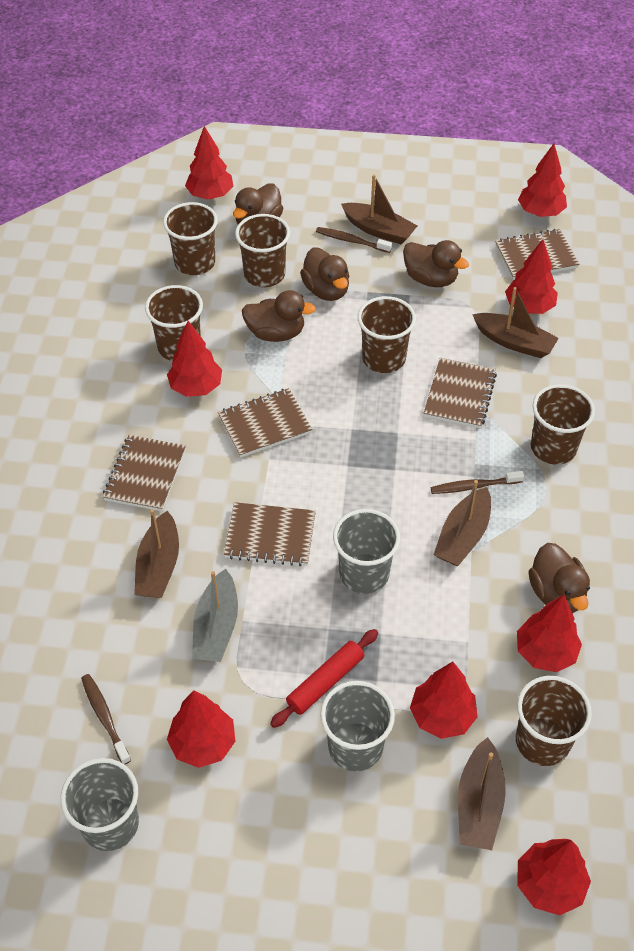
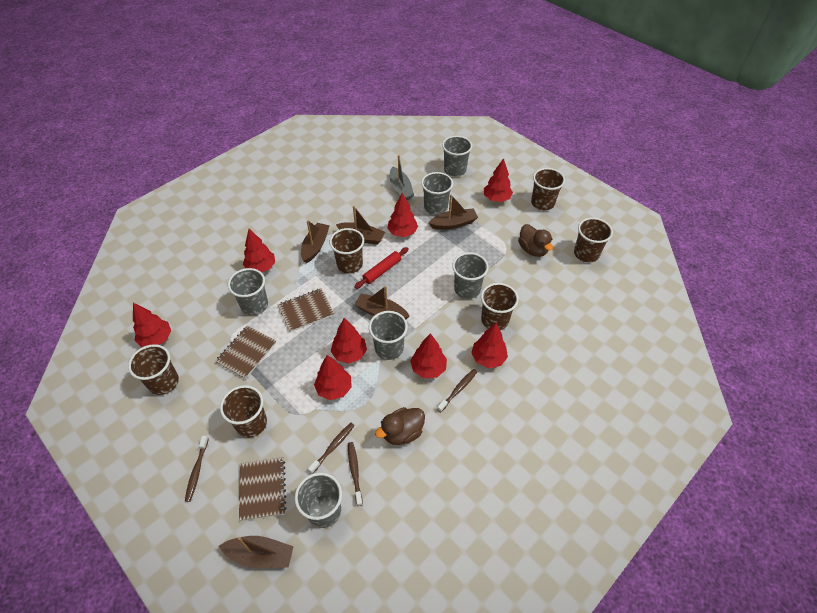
brown duck: [233,184,283,224] [242,290,316,342] [300,247,349,301] [403,240,469,287] [529,543,590,613] = 5 -> [375,407,425,445] [518,224,553,257] = 2
brown notebook: [103,435,186,511] [218,388,312,458] [224,502,316,567] [424,358,497,428] [495,229,579,280] = 5 -> [215,326,276,379] [239,457,287,521] [278,288,334,332] = 3
brown toothbrush: [81,674,131,765] [316,227,392,253] [431,471,524,494] = 3 -> [185,436,209,502] [308,423,355,474] [348,442,363,506] [437,369,477,412] = 4
grey cup: [60,758,139,851] [320,681,395,771] [333,509,400,594] = 3 -> [228,268,268,315] [295,472,342,528] [369,311,408,360] [421,172,453,215] [442,136,472,176] [452,252,489,299] = 6

